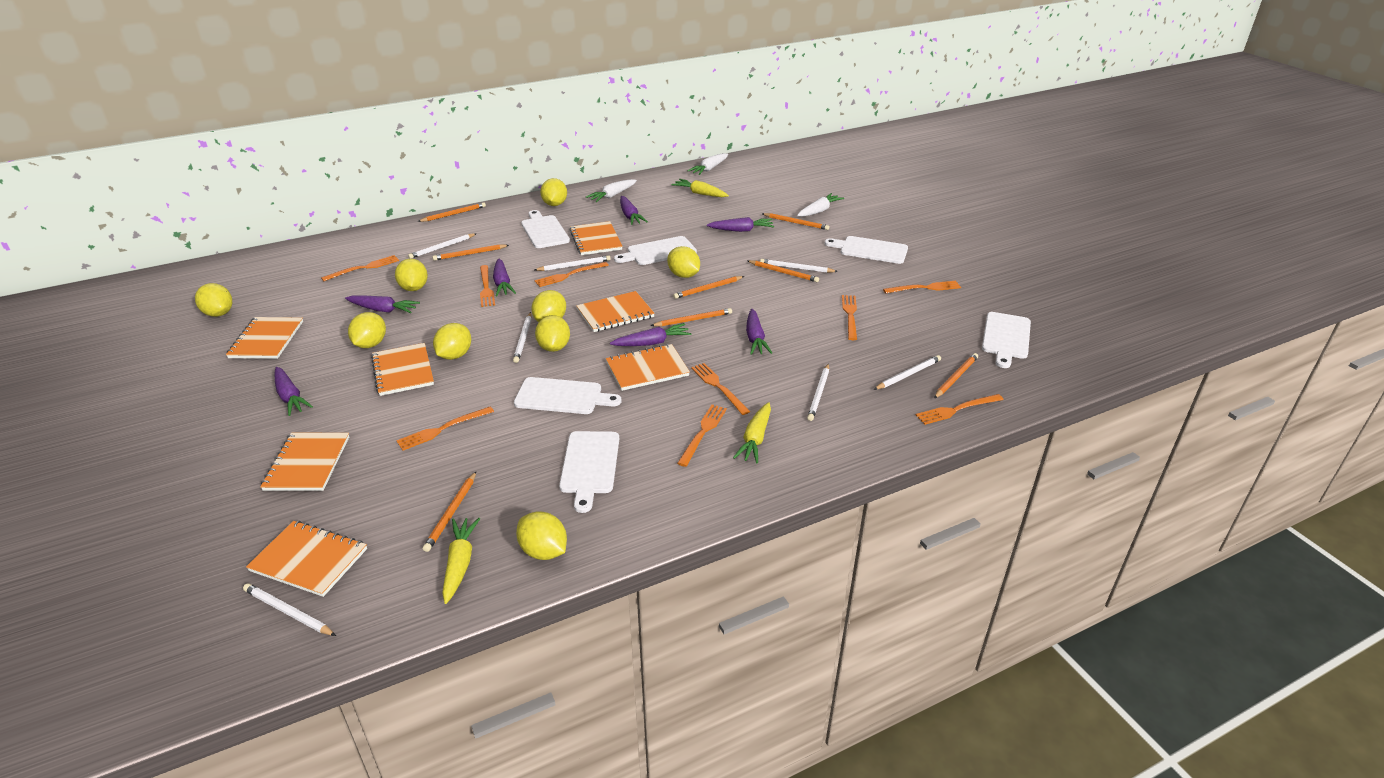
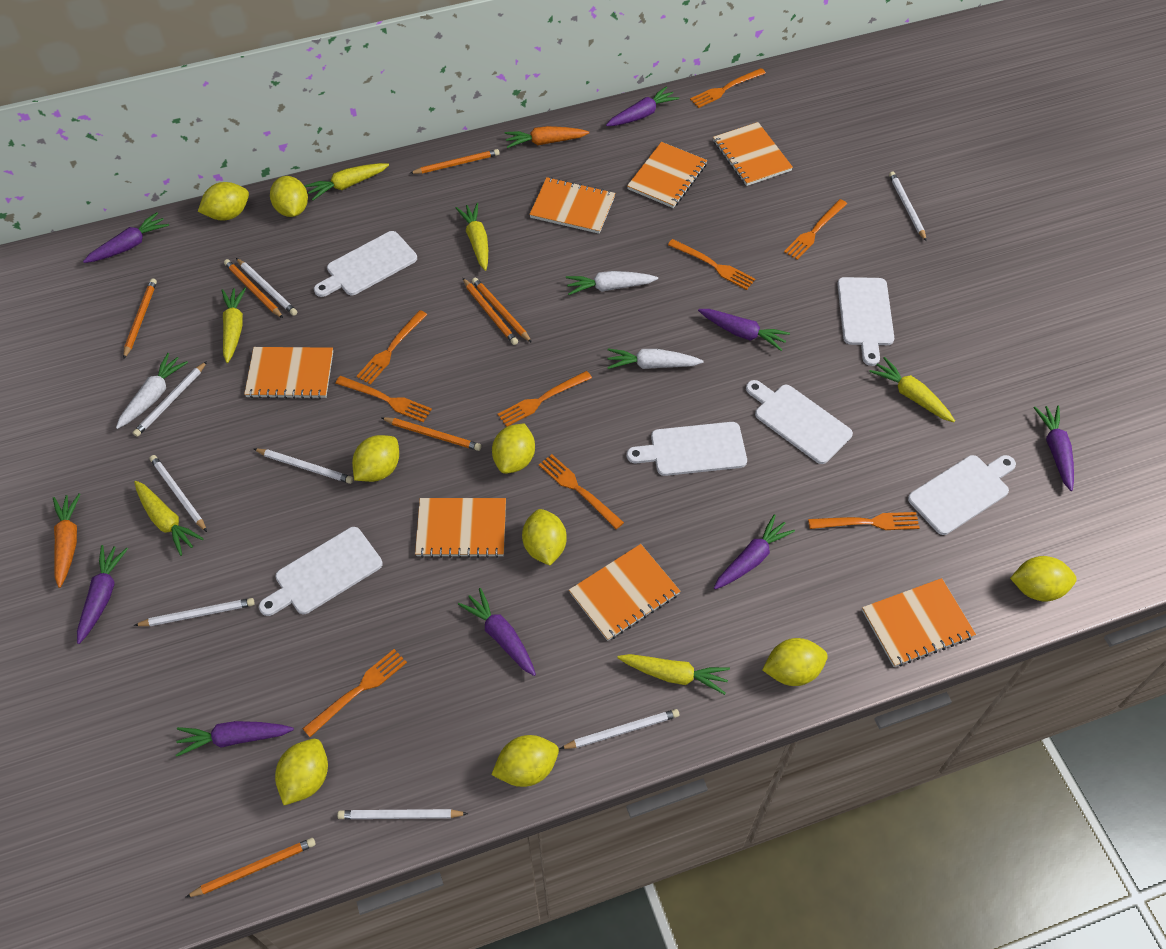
orange carrot: none = 0 -> [53,493,81,588] [504,126,589,148] = 2
orange pencil: [418,202,486,222] [423,472,476,552] [433,244,509,261] [650,308,732,326] [673,276,744,299] [748,260,819,282] [762,213,829,230] [934,353,978,398] = 8 -> [123,278,157,359] [185,838,316,898] [224,259,283,318] [381,417,481,451] [410,149,500,174] [463,278,518,345] [472,278,532,343] = 7
purple carrot: [275,367,313,416] [345,295,420,313] [493,258,516,296] [610,323,691,346] [620,196,648,225] [707,217,774,232] [746,309,772,355] = 7 -> [77,545,128,644] [83,212,169,263] [176,721,294,757] [458,588,536,676] [606,86,679,126] [698,309,790,351] [714,514,795,589] [1034,406,1074,491] = 8
white pencil: [243,583,336,636] [408,233,477,259] [513,312,532,363] [535,255,611,271] [760,259,838,273] [807,363,829,421] [874,355,941,390] = 7 -> [133,361,207,437] [134,598,255,626] [150,455,207,532] [236,258,297,316] [254,449,353,484] [337,809,468,819] [560,709,679,749] [889,171,927,241] = 8
yellow carrot: [442,518,480,604] [672,179,729,197] [733,402,771,463] = 3 -> [134,481,204,556] [221,288,246,363] [304,163,389,201] [456,203,488,271] [617,654,730,695] [869,357,955,422] = 6

